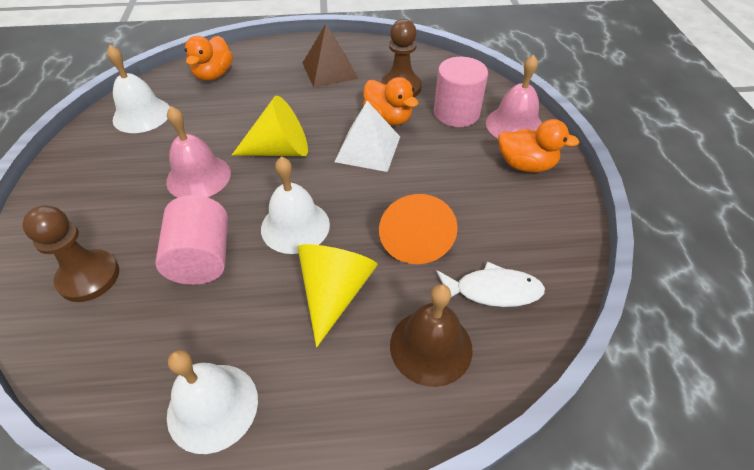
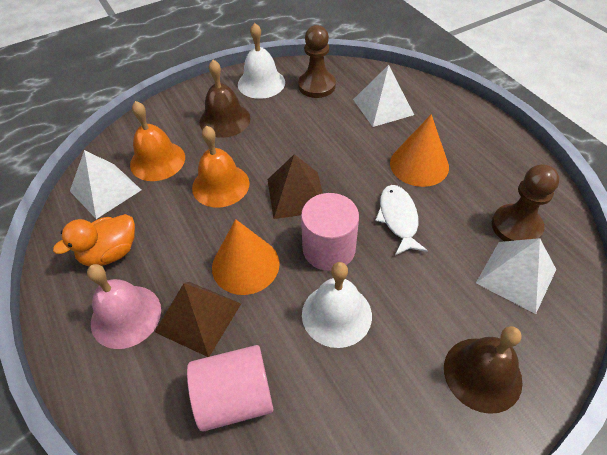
brown bell: [390,284,473,387] = 1 -> [199,60,251,138] [444,326,523,414] = 2
brown pyramid: [302,24,358,88] = 1 -> [155,282,241,357] [267,154,323,219] = 2
orange bell: none = 0 -> [130,101,185,181] [192,126,249,207] = 2
orange cone: [379,194,458,264] = 1 -> [212,219,280,295] [390,114,449,187] = 2
orange duck: [185,36,233,81] [363,77,419,126] [498,119,579,173] = 3 -> [53,214,135,266] = 1
pink bell: [166,106,231,198] [486,55,542,138] = 2 -> [87,264,161,349] = 1
white bell: [107,45,170,133] [167,350,258,454] [261,156,330,254] = 3 -> [238,23,285,99] [302,262,372,348] = 2
white pyramid: [335,101,400,172] = 1 -> [70,150,141,219] [353,65,414,127] [476,238,556,314] = 3
yellow cone: [232,96,308,156] [297,244,378,347] = 2 -> none = 0

